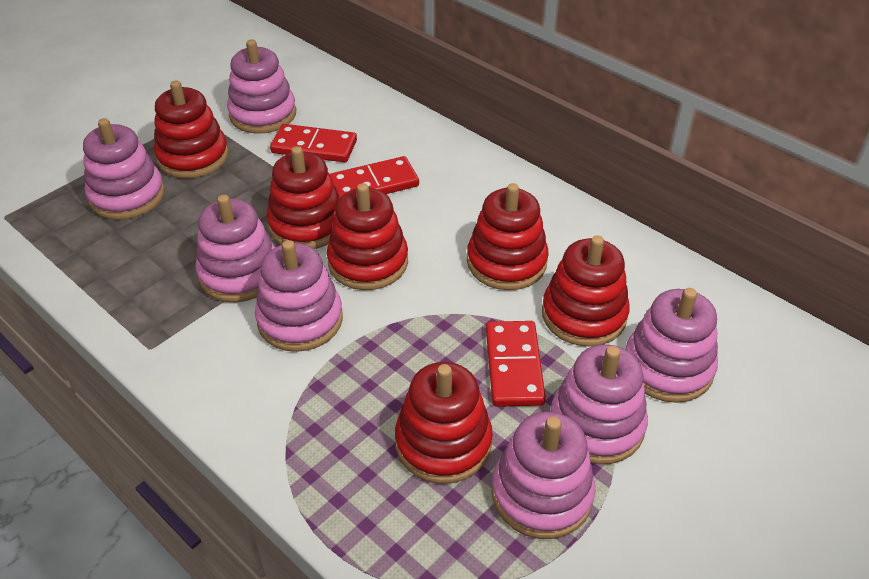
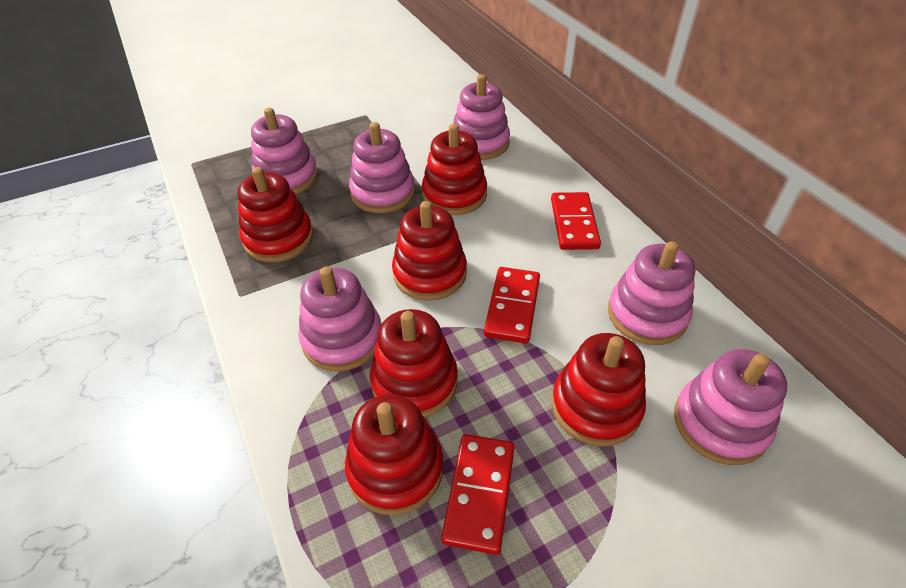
pink stacking toy: [83,118,165,220] [195,194,275,302] [227,39,296,134] [255,240,343,352] [492,412,596,539] [551,344,648,464] [626,288,718,403] = 7 -> [251,108,318,194] [298,267,381,372] [349,122,415,213] [454,74,510,160] [608,241,695,345] [674,349,787,465] = 6

